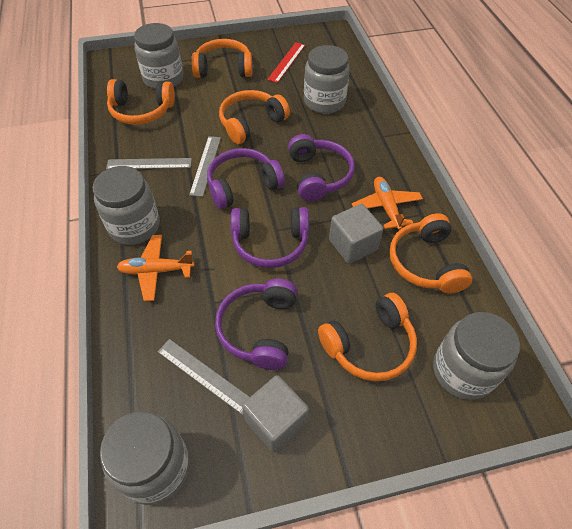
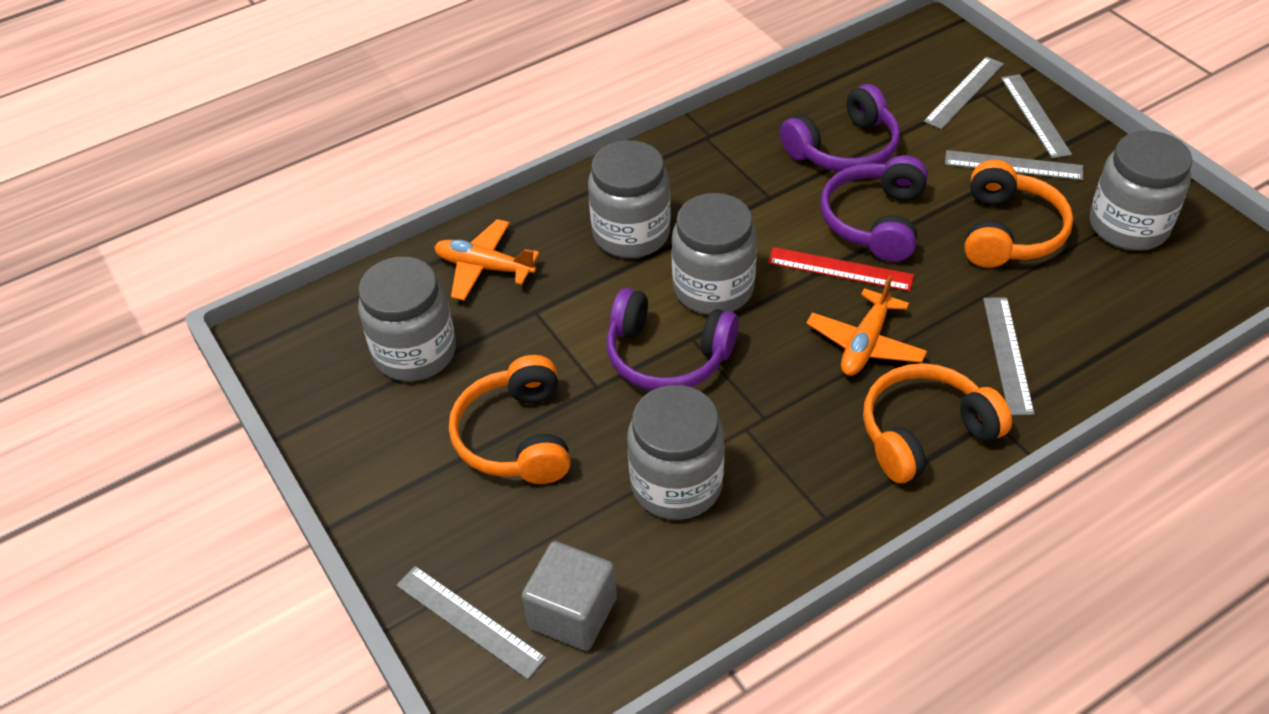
grey cube: [242,375,309,452] [329,204,383,264] = 2 -> [522,541,617,651] = 1
grey ruler: [106,158,192,169] [158,339,250,415] [189,136,221,197] = 3 -> [396,566,546,679] [924,57,1004,129] [945,150,1083,180] [983,297,1034,415] [1001,74,1072,159] = 5
orange headphones: [107,79,175,125] [191,39,252,78] [219,90,290,144] [318,293,417,381] [389,213,472,294] = 5 -> [449,355,570,484] [863,363,1012,483] [964,160,1073,268] = 3
purple headphones: [207,148,285,209] [215,279,297,370] [231,207,309,268] [288,134,355,202] = 4 -> [606,288,739,391] [780,84,900,172] [820,155,928,262] = 3

